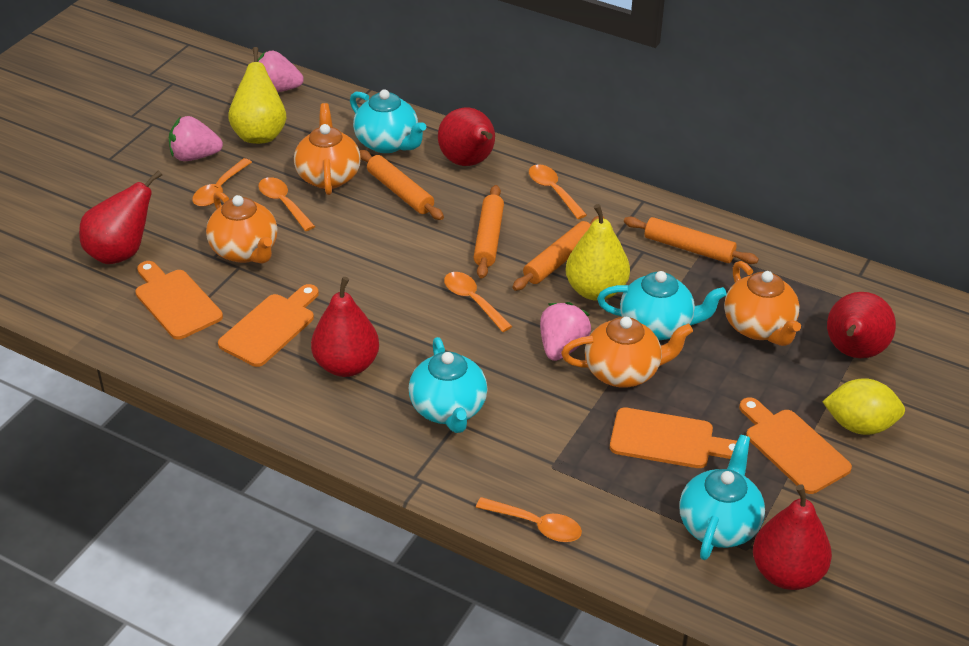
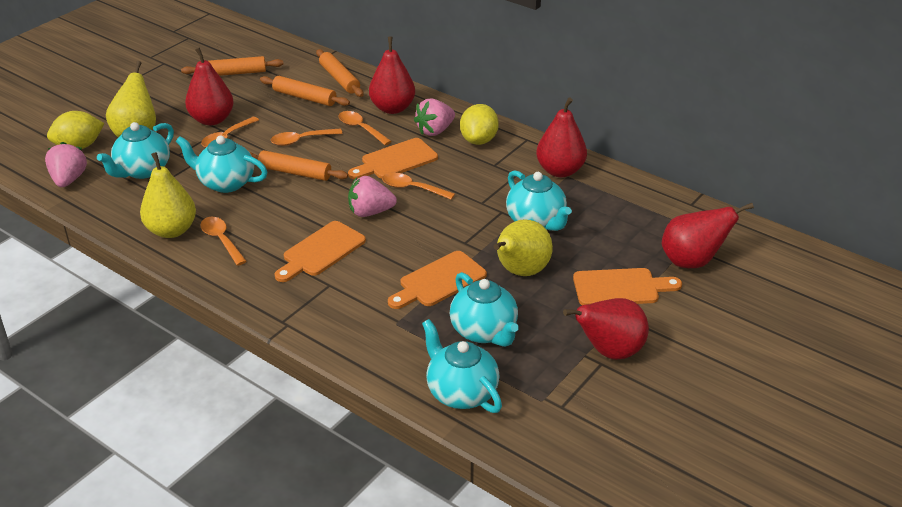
orange teapot: [206,191,278,264] [294,103,361,195] [561,317,693,388] [724,261,801,346] = 4 -> none = 0
turquoise teapot: [350,89,426,153] [409,337,487,433] [597,271,727,340] [679,435,765,560] = 4 -> [97,122,174,179] [176,135,267,193] [422,319,502,413] [450,272,519,347] [506,170,572,231] = 5
yellow lemon: [822,378,905,435] = 1 -> [47,111,104,149] [460,104,499,145] = 2
yellow pear: [229,47,286,144] [566,204,630,301] = 2 -> [106,61,156,137] [140,152,196,238] [494,219,553,276] = 3

